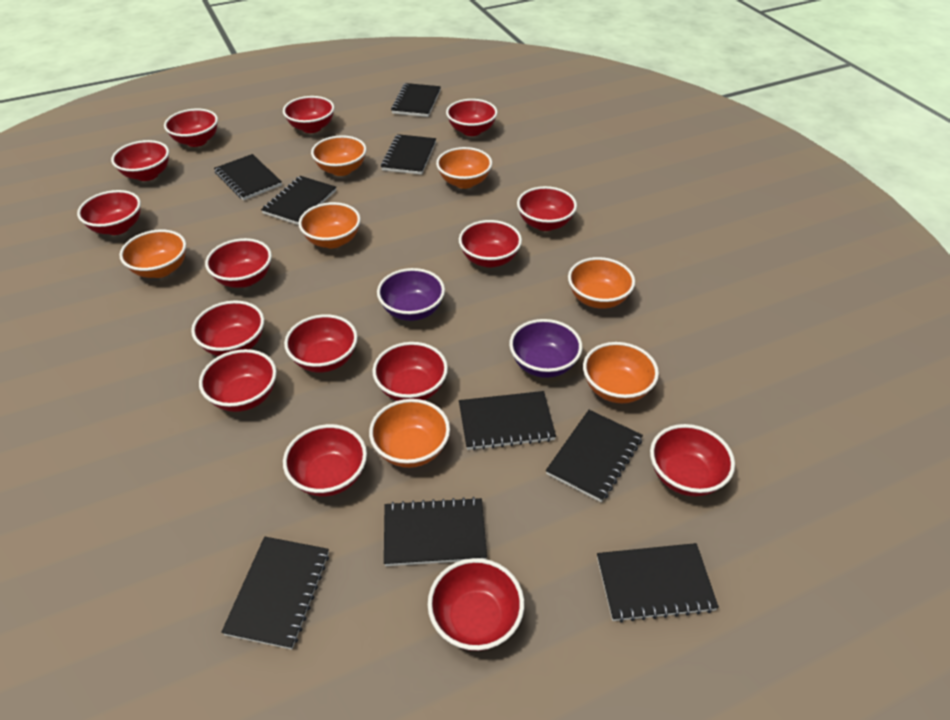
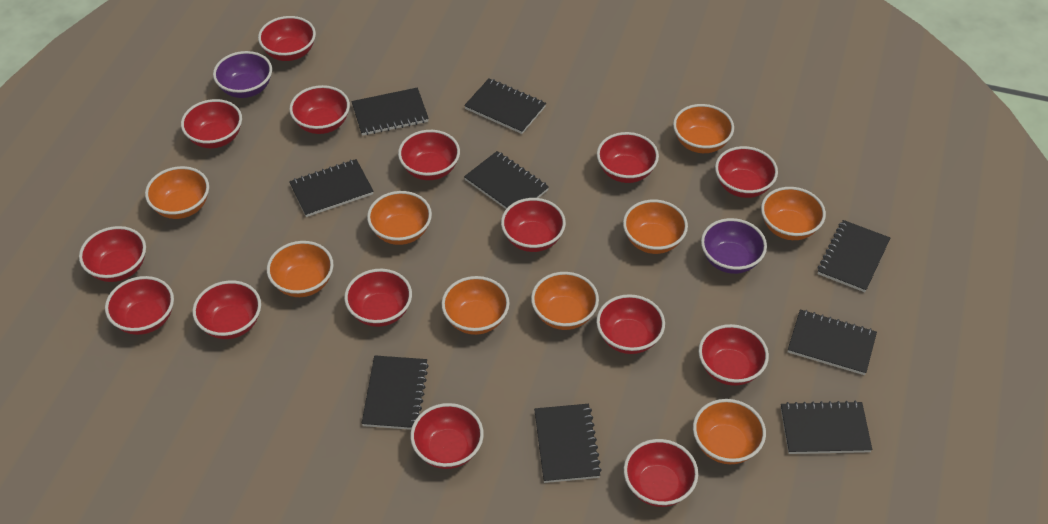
orange bowl: [119,230,186,278] [299,202,361,248] [311,135,366,176] [369,399,450,468] [436,147,492,189] [568,257,635,309] [583,342,659,403] = 7 -> [145,166,209,219] [267,241,334,297] [367,191,432,245] [441,276,510,335] [531,272,599,330] [623,200,688,254] [673,104,734,153] [693,399,766,464] [761,187,826,240] = 9

